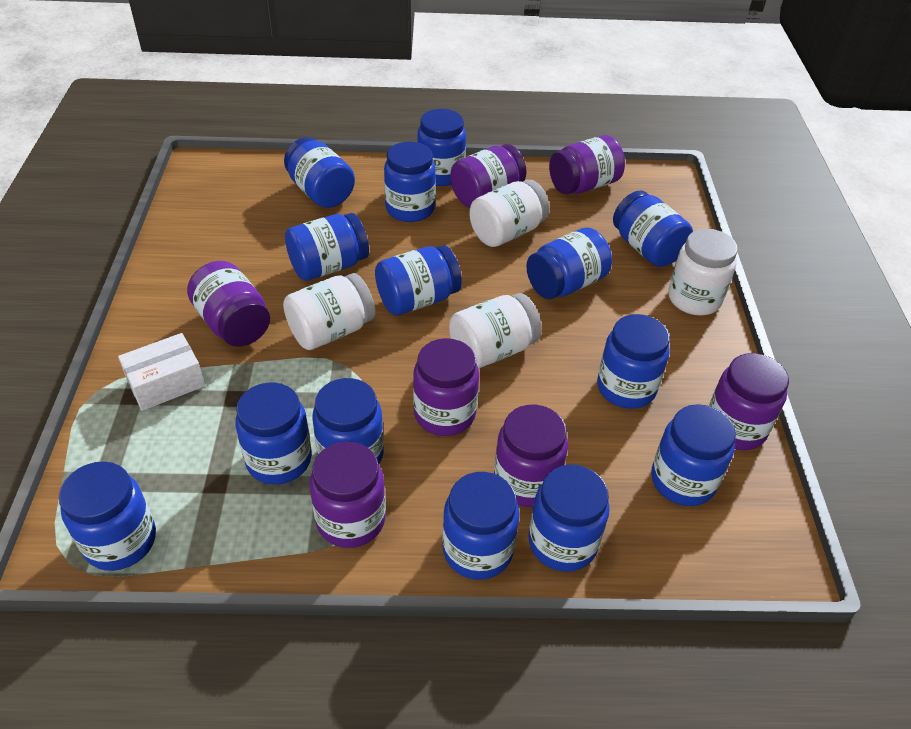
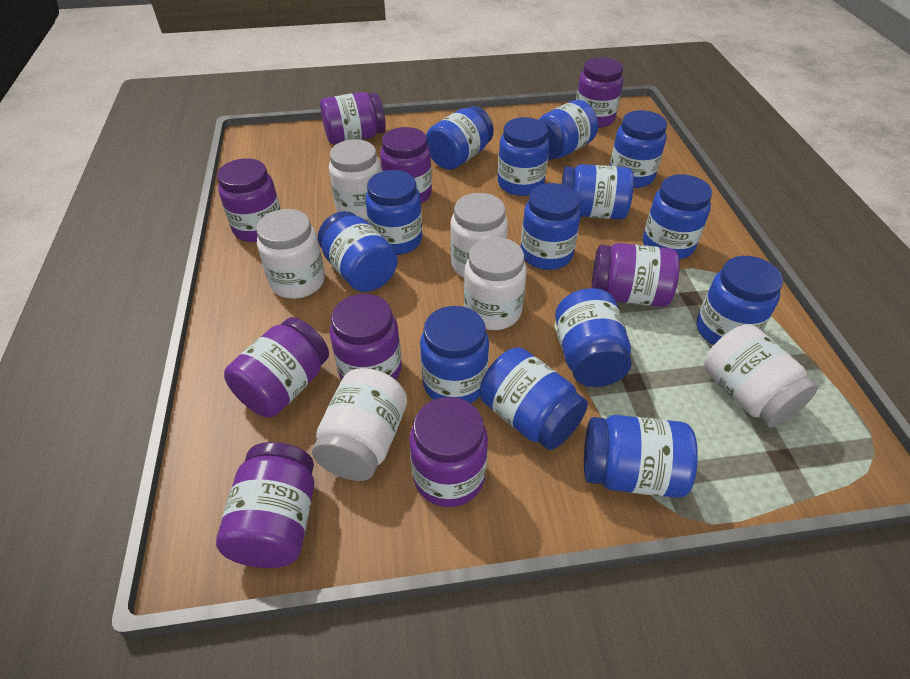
purple jar: [187,261,270,347] [310,442,386,548] [413,338,479,436] [450,144,526,208] [494,405,568,507] [549,135,625,194] [709,353,789,450] = 7 -> [216,442,314,568] [217,158,281,242] [224,317,329,417] [320,92,386,144] [330,294,402,380] [380,127,432,204] [409,397,488,507] [576,57,623,128] [592,243,680,307] = 9
white box: [118,333,205,411] = 1 -> none = 0
white jar: [283,273,375,350] [449,293,542,369] [469,180,549,247] [668,229,738,316] = 4 -> [256,209,325,299] [312,368,407,481] [329,139,381,220] [450,193,508,278] [464,237,527,330] [704,324,818,427] = 6

